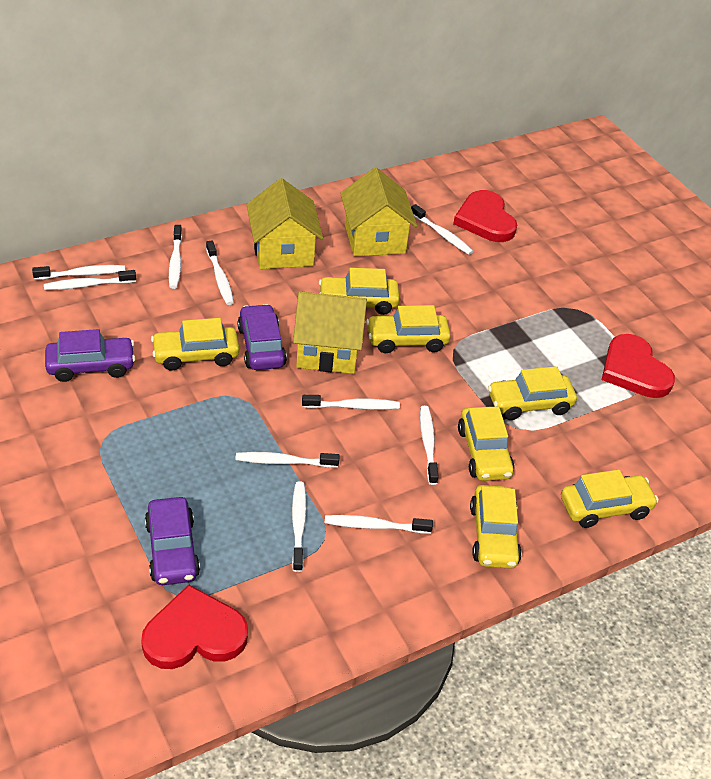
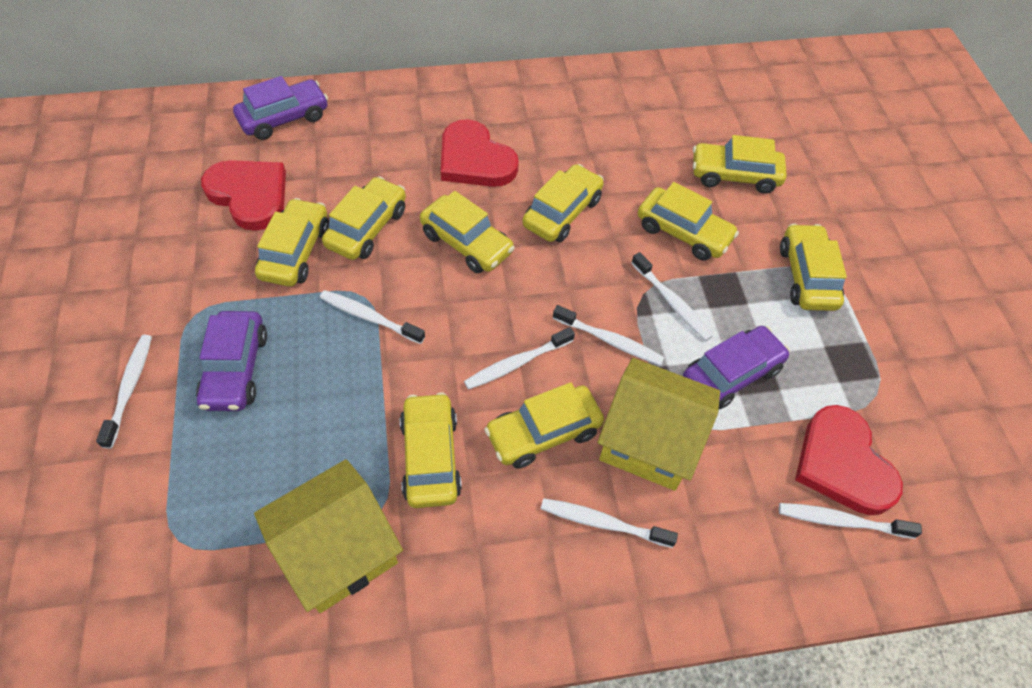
white toothbrush: [32,265,125,280] [44,270,136,290] [169,225,182,289] [206,241,234,305] [235,452,339,468] [292,481,307,572] [302,395,400,410] [325,515,433,534] [411,204,473,255] [420,406,439,485] = 10 -> [96,335,152,449] [320,290,425,344] [464,327,575,390] [541,498,678,548] [553,305,665,366] [631,252,713,341] [779,503,922,539] = 7
yellow car: [151,318,239,371] [319,268,400,315] [366,305,451,353] [458,407,514,481] [470,485,522,569] [488,366,577,420] [561,470,658,528] = 7 -> [255,198,329,287] [322,176,406,260] [400,392,462,508] [420,191,515,273] [484,382,604,469] [522,164,604,242] [638,182,739,261] [693,135,787,193] [780,223,847,311] = 9
yellow house: [246,178,323,269] [293,291,367,374] [340,168,417,256] = 3 -> [254,459,403,613] [597,358,720,491] = 2

